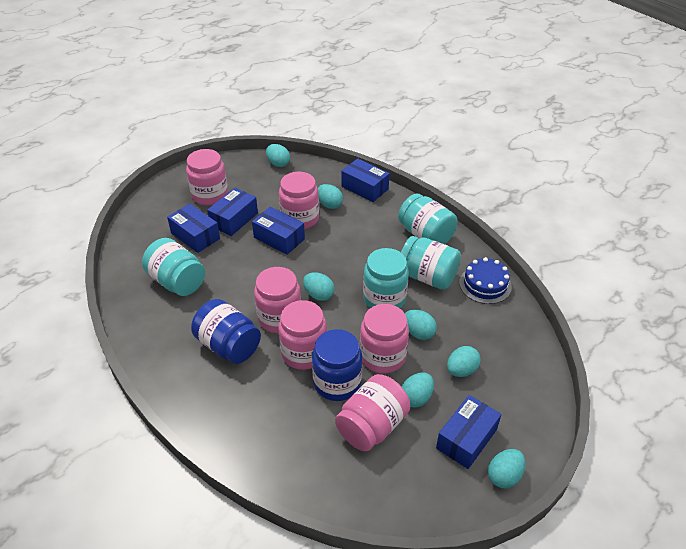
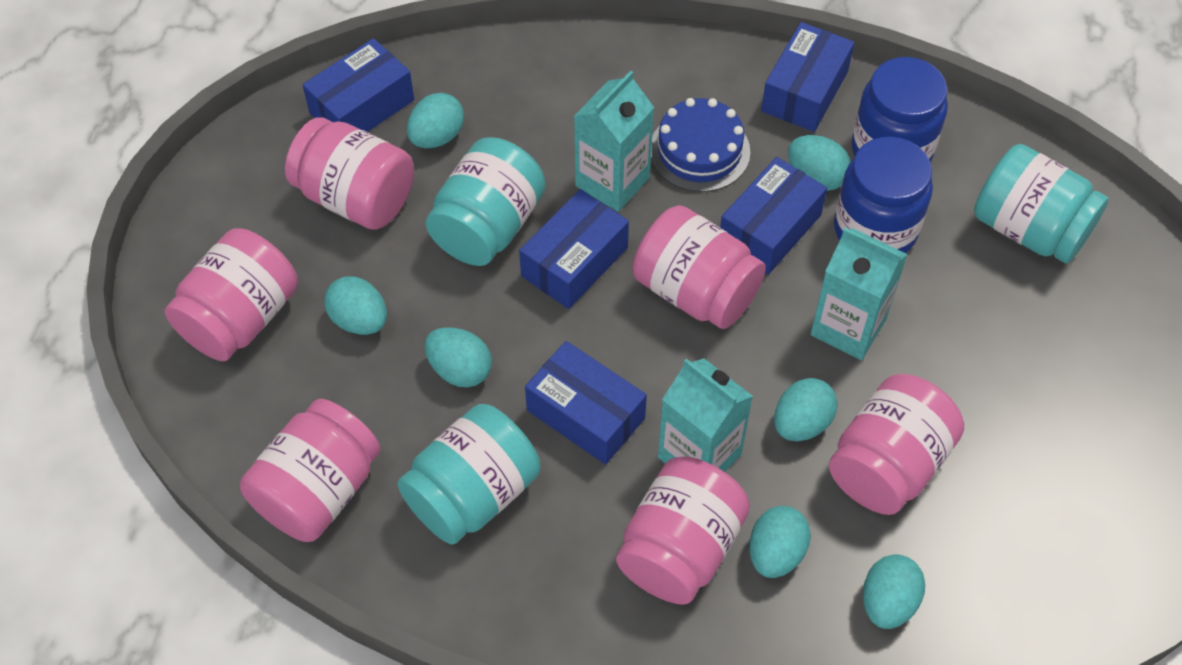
turquoise carton: none = 0 -> [574,71,654,212] [658,358,753,472] [811,228,908,360] = 3
turquoise jar: [142,238,205,296] [363,248,409,308] [398,193,458,244] [401,236,461,290] = 4 -> [397,404,540,544] [426,137,546,266] [974,144,1109,264] = 3

